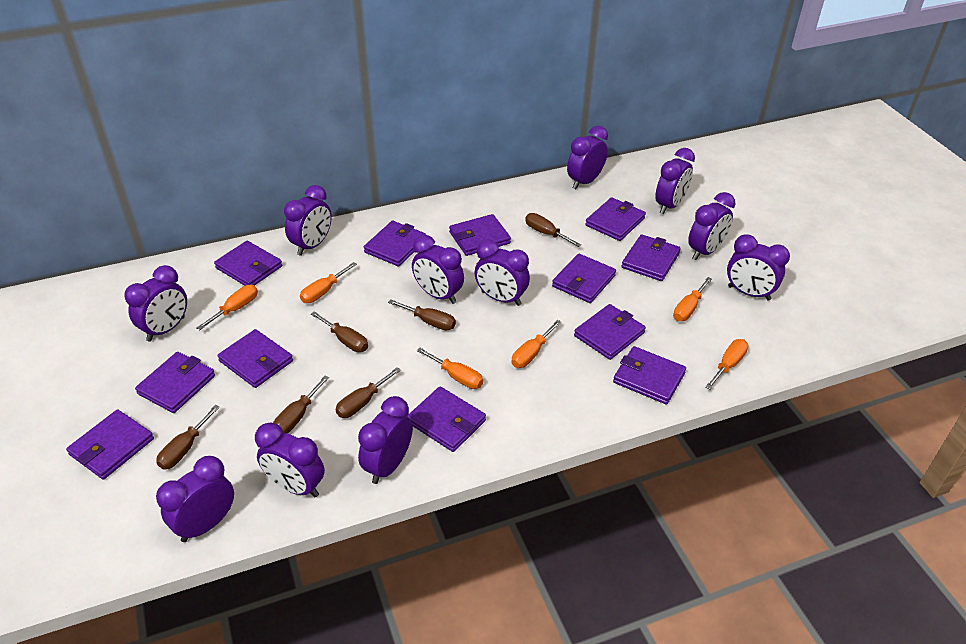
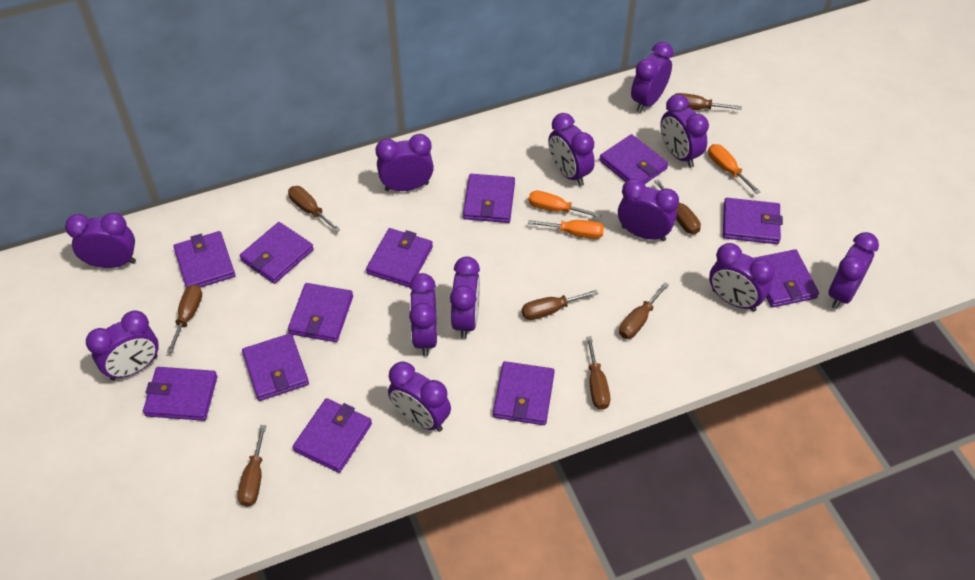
brown screwdriver: [156,405,220,469] [273,376,329,433] [311,311,368,352] [336,367,401,418] [388,299,456,331] [525,213,581,247] = 6 -> [167,284,202,353] [238,425,266,507] [288,186,341,232] [522,290,598,320] [586,336,610,410] [619,282,669,339] [654,180,701,234] [674,93,742,110] = 8
orange screwdriver: [197,285,258,330] [300,262,357,303] [417,348,483,389] [512,320,562,368] [673,277,712,321] [705,339,748,389] = 6 -> [528,191,602,218] [528,220,604,239] [708,144,760,194] = 3
purple clock: [124,265,187,342] [156,456,234,542] [255,422,325,497] [284,185,332,256] [358,396,413,484] [412,235,464,304] [475,240,530,306] [567,126,608,189] [655,148,695,214] [688,192,735,260] [727,235,790,300] = 11 -> [65,213,136,268] [86,310,159,380] [376,134,434,191] [388,362,451,432] [409,273,437,356] [450,256,480,339] [548,113,595,186] [618,178,679,241] [631,42,674,113] [660,94,709,168] [709,243,775,312] [828,232,879,309] = 12

